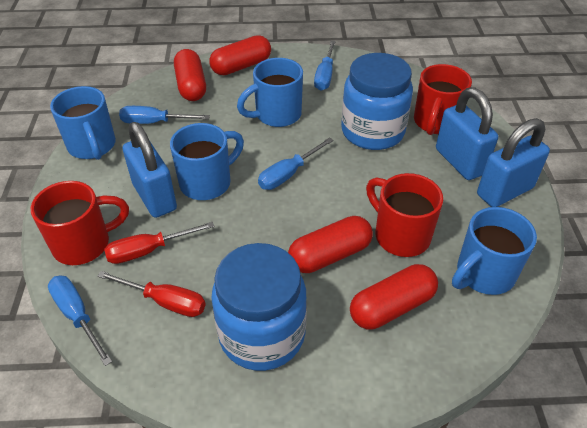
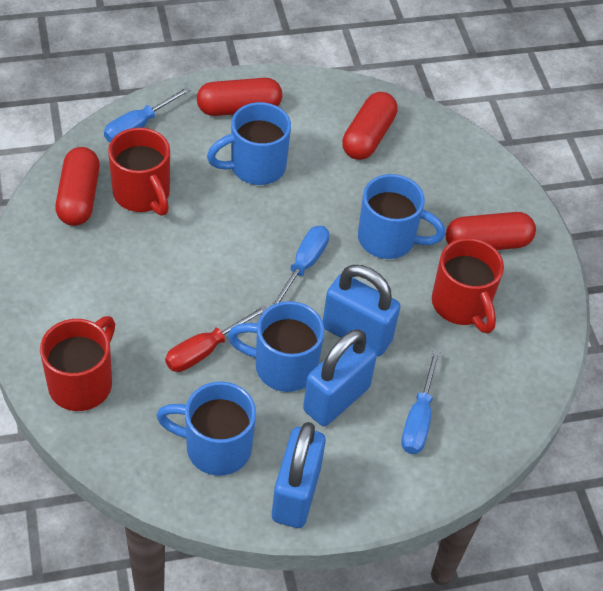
blue jar: [211,243,307,371] [341,53,413,150] = 2 -> none = 0
blue screwdriver: [48,276,112,366] [119,106,210,124] [258,137,334,190] [314,40,336,90] = 4 -> [104,87,191,142] [271,226,329,306] [401,350,440,454] = 3
red screwdriver: [97,271,206,317] [104,222,215,264] = 2 -> [165,305,267,372] = 1

